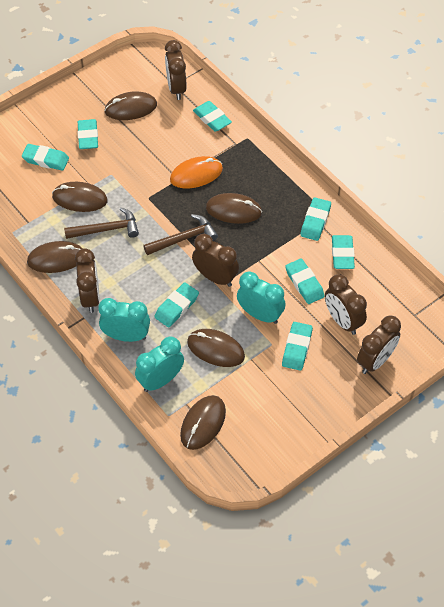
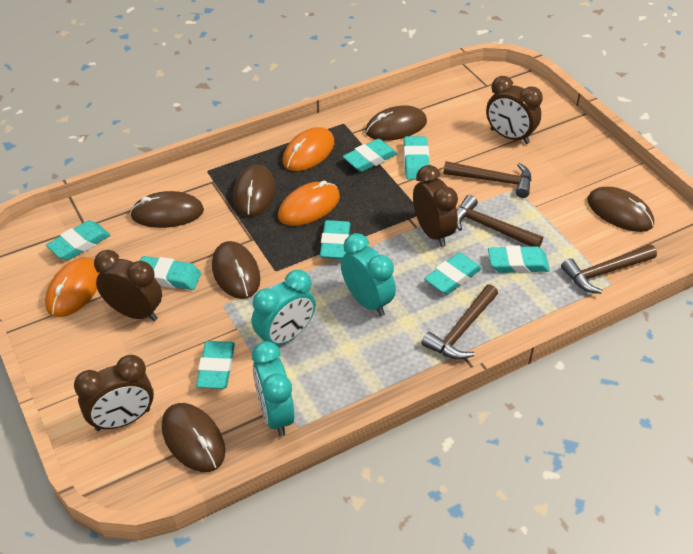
brown clock: [75,248,100,313] [165,40,187,100] [192,234,239,287] [325,274,367,335] [357,315,401,374] = 5 -> [74,355,154,431] [94,250,162,321] [413,165,458,247] [486,76,543,144] = 4
brown hammer: [64,208,139,239] [143,214,218,255] = 2 -> [422,284,498,360] [443,161,531,198] [457,195,543,247] [561,245,657,294] = 4
orange mouse: [170,156,223,188] = 1 -> [45,257,100,317] [278,181,340,226] [283,127,334,171] = 3

